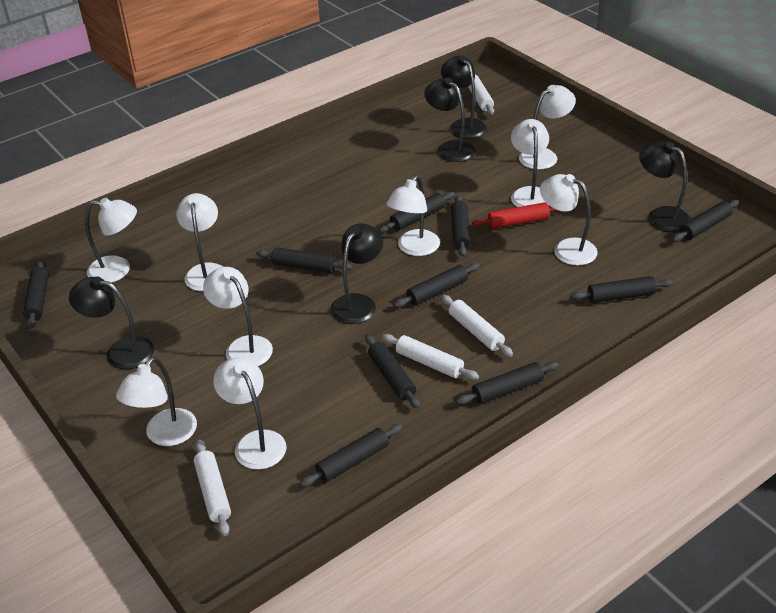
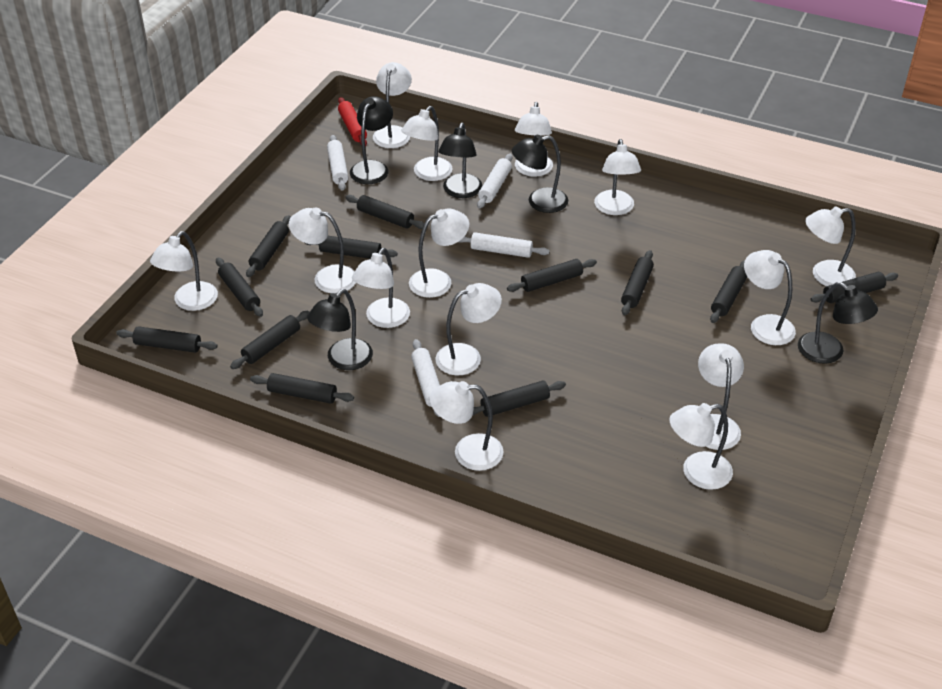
black rolling pin: [23,260,49,329] [256,247,352,273] [300,424,403,487] [365,335,420,409] [379,192,455,232] [394,263,480,308] [451,195,471,257] [456,362,559,405] [570,276,673,303] [672,200,739,242] = 10 -> [116,326,218,353] [216,258,263,317] [230,311,309,369] [246,215,291,277] [250,373,354,404] [305,236,398,259] [345,195,425,229] [472,381,566,417] [507,259,597,292] [621,250,654,315] [710,260,747,323] [811,272,898,303] = 12
white lamp: [85,198,137,283] [116,357,197,446] [176,193,223,291] [203,267,273,366] [213,357,287,470] [386,175,440,256] [511,119,549,207] [519,85,576,170] [540,174,598,265] = 9 -> [150,231,218,311] [289,207,356,293] [352,248,410,328] [373,62,412,148] [401,106,452,181] [409,208,469,298] [430,381,504,471] [436,283,502,375] [515,102,553,177] [594,139,641,215] [669,403,733,490] [698,343,744,450] [744,250,796,345] [805,206,856,286] = 14

